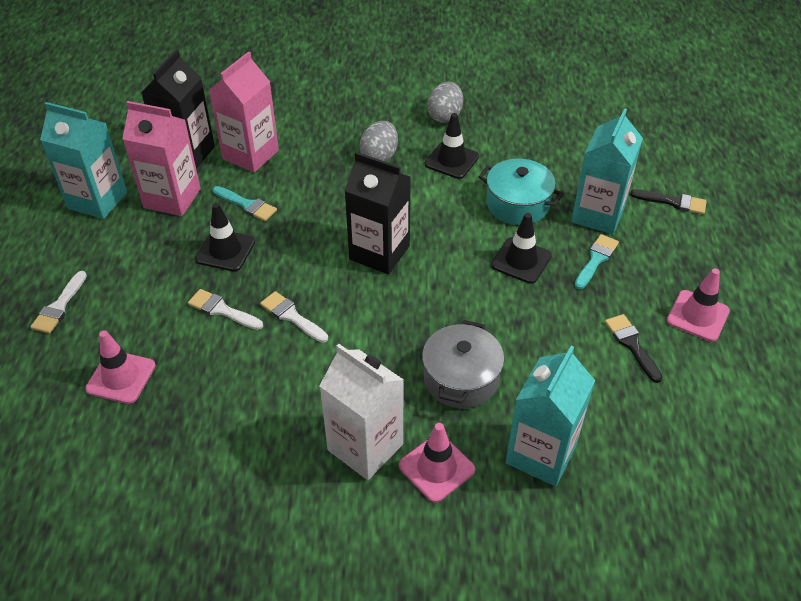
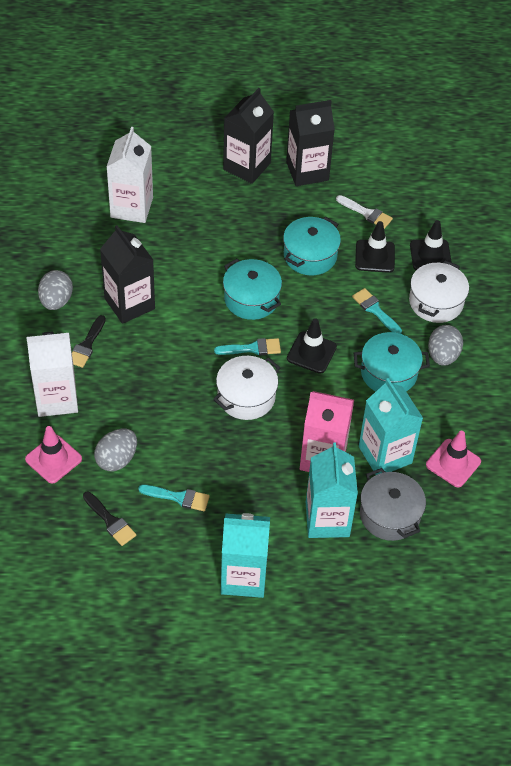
black carton: [141,50,215,169] [344,152,411,274] = 2 -> [100,225,155,324] [223,88,274,184] [286,100,335,186] = 3
grey egg: [360,121,398,162] [427,82,463,123] = 2 -> [38,270,73,310] [94,429,137,471] [428,325,463,366] = 3
pink carton: [122,101,201,216] [209,51,279,173] = 2 -> [300,391,354,472] = 1
pink traffic cone: [85,330,156,404] [399,423,475,503] [667,268,730,342] = 3 -> [25,426,82,484] [426,431,481,487] = 2
turquoise brush: [213,186,277,221] [575,234,619,289] = 2 -> [138,485,210,511] [214,338,281,355] [352,288,402,334] = 3
turquoise pot: [479,159,563,225] = 1 -> [223,259,282,320] [283,217,341,275] [354,332,430,392] = 3
white brush: [30,271,87,334] [188,289,263,330] [260,291,328,343] = 3 -> [336,195,393,229] = 1
white carton: [319,344,404,480] = 1 -> [26,332,78,417] [107,127,153,223] = 2
white pot: none = 0 -> [213,356,280,420] [409,260,469,323] = 2

